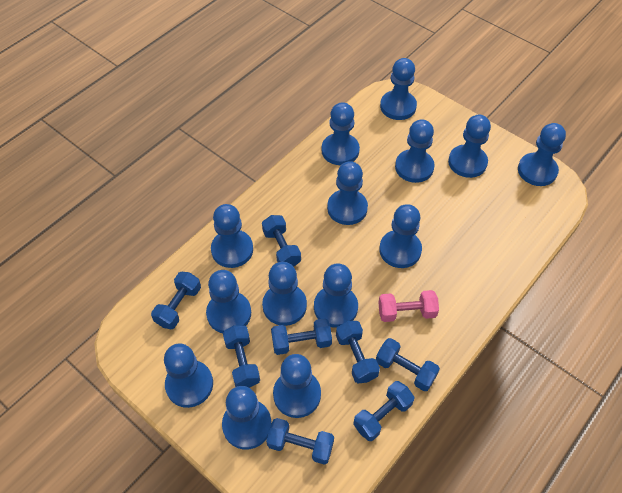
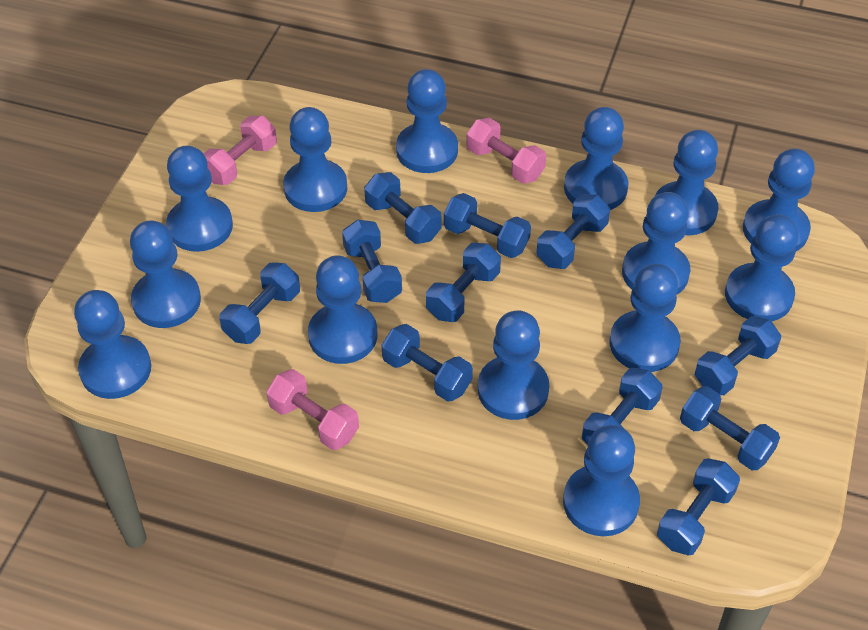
blue dumbbell: [151,272,201,329] [223,325,260,388] [262,215,301,267] [266,418,334,465] [271,318,332,355] [336,321,380,384] [353,381,414,441] [376,338,440,391] = 8 -> [219,262,300,344] [342,220,402,303] [364,172,442,244] [381,324,473,402] [426,243,501,322] [444,193,531,258] [536,194,610,269] [582,368,663,445] [657,458,740,556] [680,386,780,470] [695,316,781,395] = 11
pink dumbbell: [378,290,439,322] = 1 -> [203,116,277,185] [266,369,359,450] [466,118,546,184] = 3

